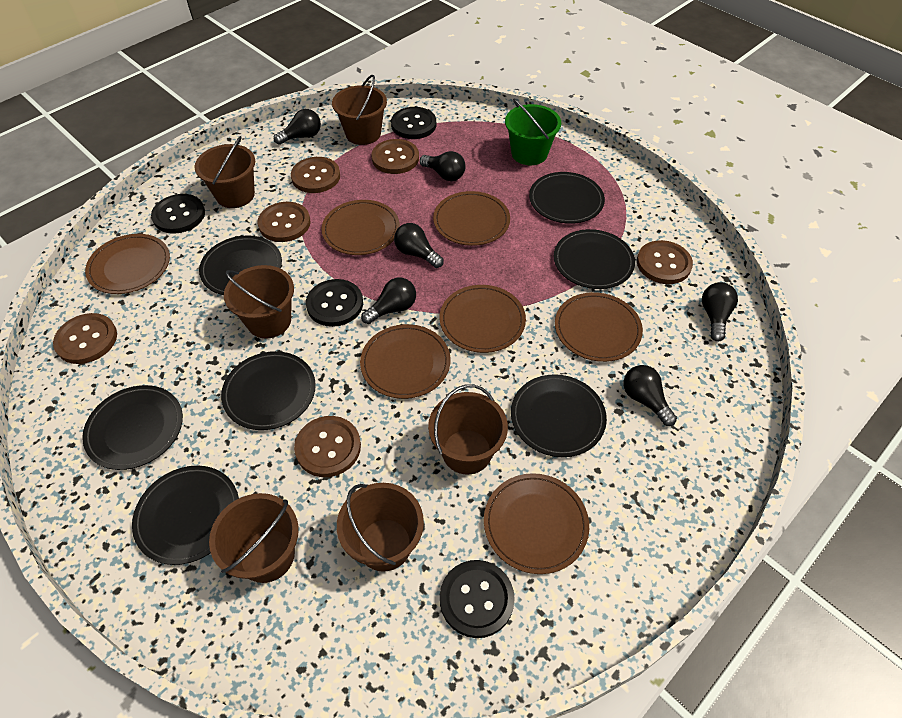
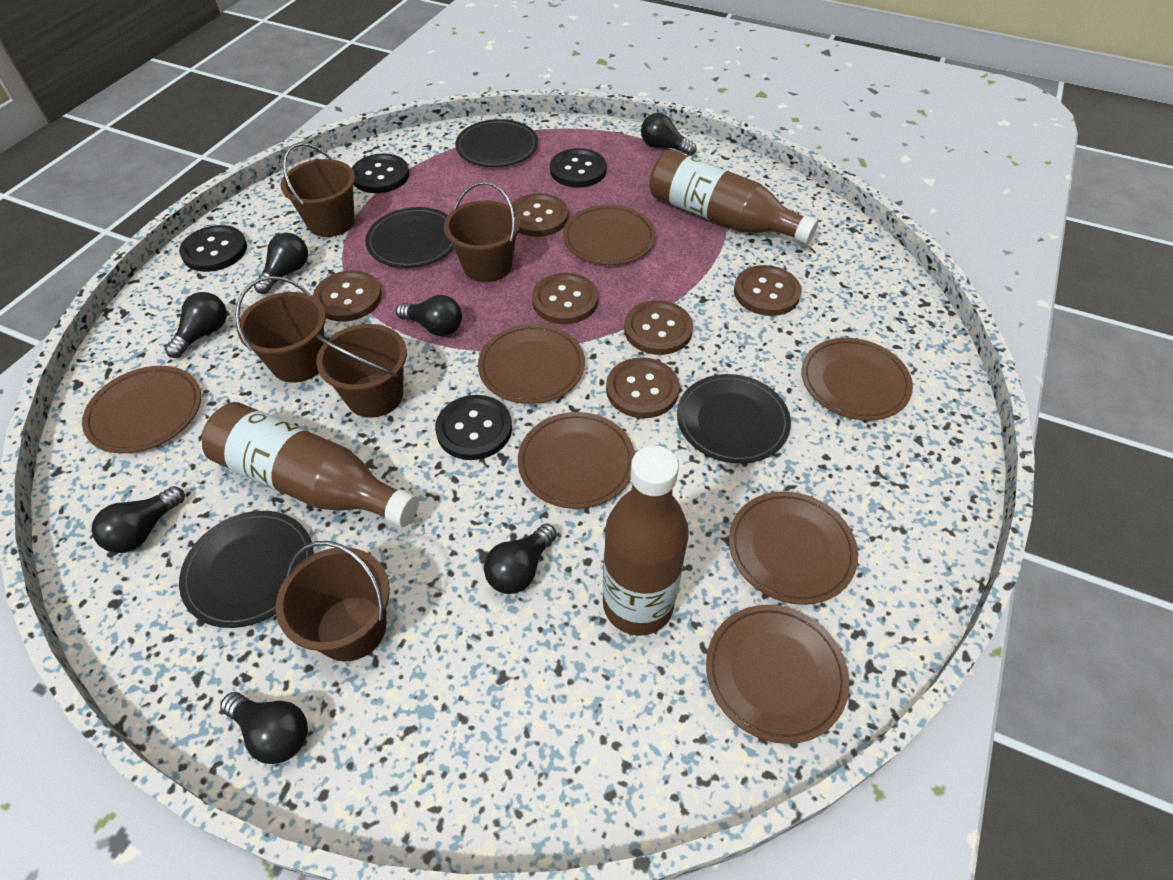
black light bulb: [274,109,321,145] [361,278,416,324] [394,223,444,268] [420,151,466,181] [623,365,677,426] [702,282,738,342] = 6 -> [92,486,185,553] [165,292,227,358] [220,692,308,764] [254,233,308,294] [396,295,462,336] [484,523,557,594] [641,113,696,156] = 7
black plate: [82,385,183,470] [132,466,239,565] [199,235,282,295] [221,351,316,430] [511,374,607,457] [529,172,605,224] [554,229,635,289] = 7 -> [179,511,314,628] [365,207,454,268] [455,119,538,167] [677,374,791,463] = 4
brown bottle: none = 0 -> [202,402,419,527] [603,445,689,636] [649,150,818,244] = 3
brown bucket: [194,136,255,208] [209,493,299,583] [224,265,294,339] [332,75,387,145] [337,483,424,571] [428,384,508,474] = 6 -> [235,276,326,383] [276,541,390,662] [281,143,355,237] [316,324,407,418] [444,182,521,282] = 5
green bucket: [505,99,561,165] = 1 -> none = 0

